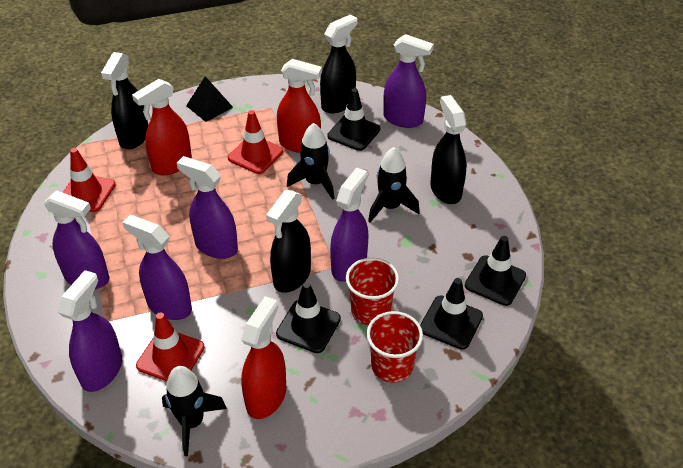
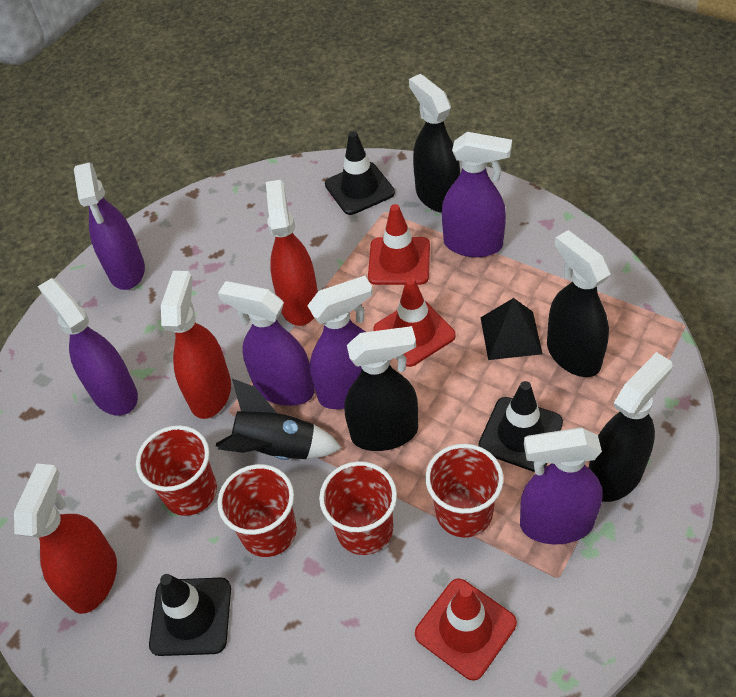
black rocket: [162,366,227,456] [287,123,335,200] [368,147,420,222] = 3 -> [216,379,342,460] = 1
black traffic cone: [276,282,341,353] [327,88,380,151] [420,278,483,350] [465,236,526,306] = 4 -> [149,574,231,656] [325,131,395,215] [478,381,563,472] = 3
red cup: [346,258,399,325] [366,311,423,383] = 2 -> [136,425,217,516] [217,464,297,557] [319,461,397,555] [425,444,504,537] = 4

